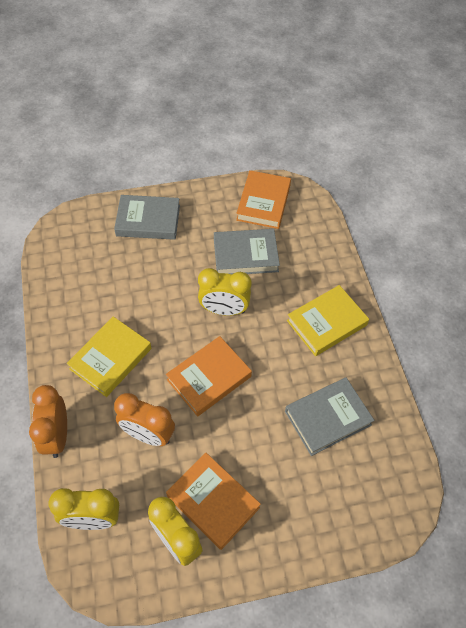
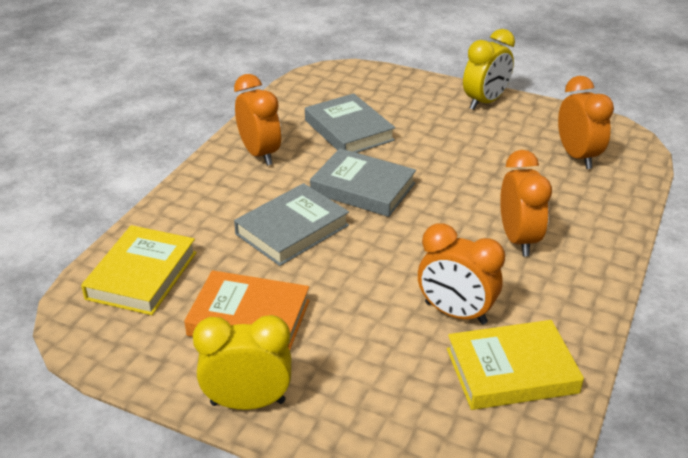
orange book: [166,336,252,416] [166,453,261,550] [236,170,291,229] = 3 -> [184,270,310,350] = 1
orange clock: [29,385,67,458] [114,393,175,446] = 2 -> [234,74,281,166] [418,223,505,325] [500,150,552,256] [558,76,614,169] = 4
yellow clock: [49,488,119,530] [148,497,203,566] [198,268,252,316] = 3 -> [193,315,291,410] [463,29,515,110] = 2

